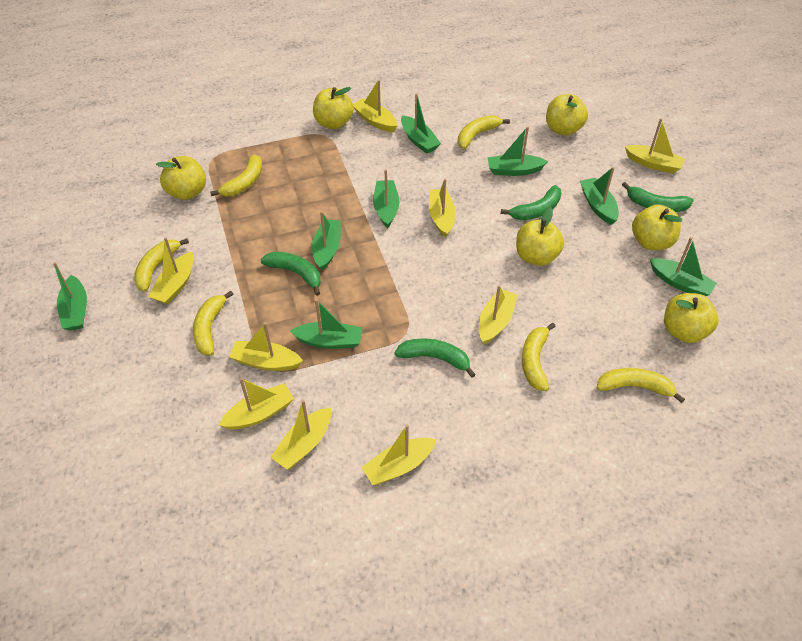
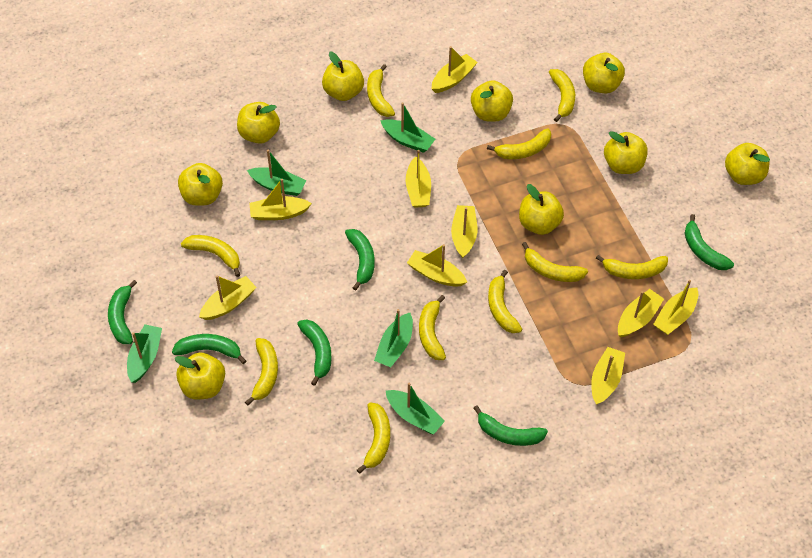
green banana: [260,252,321,296] [395,339,476,378] [501,185,562,220] [622,182,694,212] = 4 -> [108,280,137,344] [172,334,246,364] [297,319,332,386] [345,229,374,291] [474,405,548,446] [684,214,734,270] = 6
green boat: [53,262,87,331] [290,299,362,349] [312,211,341,271] [373,169,399,228] [401,93,441,154] [488,127,548,176] [580,167,619,225] [650,237,717,296] = 8 -> [127,324,162,383] [247,150,307,196] [374,309,413,367] [380,102,435,153] [386,382,445,435] = 5
yellow apple: [156,156,206,200] [313,87,354,129] [516,207,564,266] [546,94,588,136] [632,204,682,250] [664,293,719,343] = 6 -> [175,352,225,400] [178,163,223,206] [237,102,280,144] [322,51,364,101] [471,80,513,122] [519,184,564,235] [583,53,625,93] [604,131,648,174] [725,143,770,185] = 9
yellow banana: [134,238,189,292] [193,291,233,356] [210,155,262,196] [458,115,510,149] [522,323,556,391] [596,368,685,403] = 6 -> [181,235,240,277] [245,338,278,406] [357,402,390,474] [367,64,395,117] [419,295,446,360] [487,128,551,159] [488,270,522,333] [522,242,588,282] [549,69,575,122] [596,255,668,279] = 10

